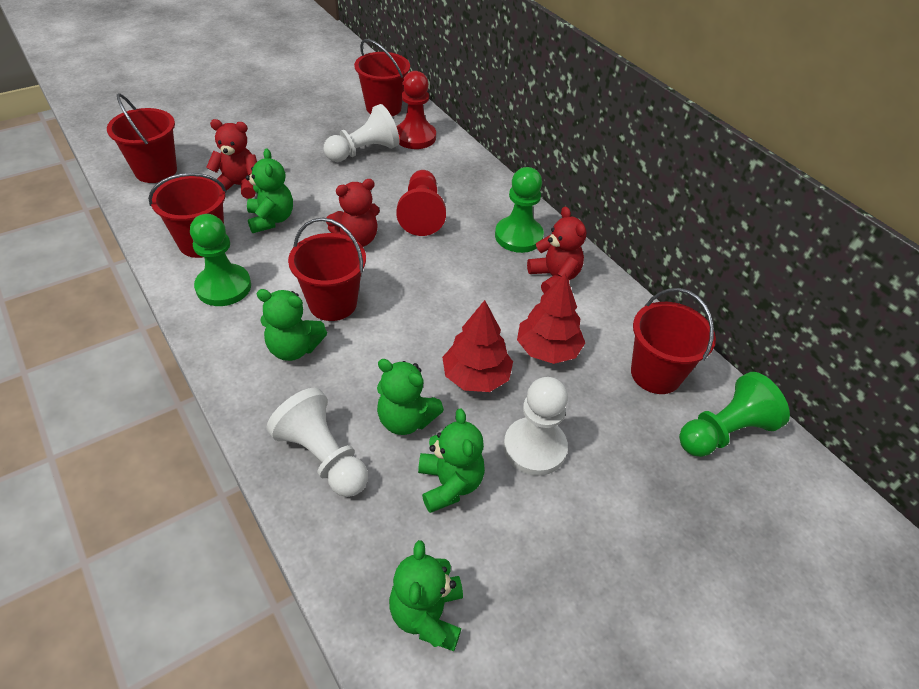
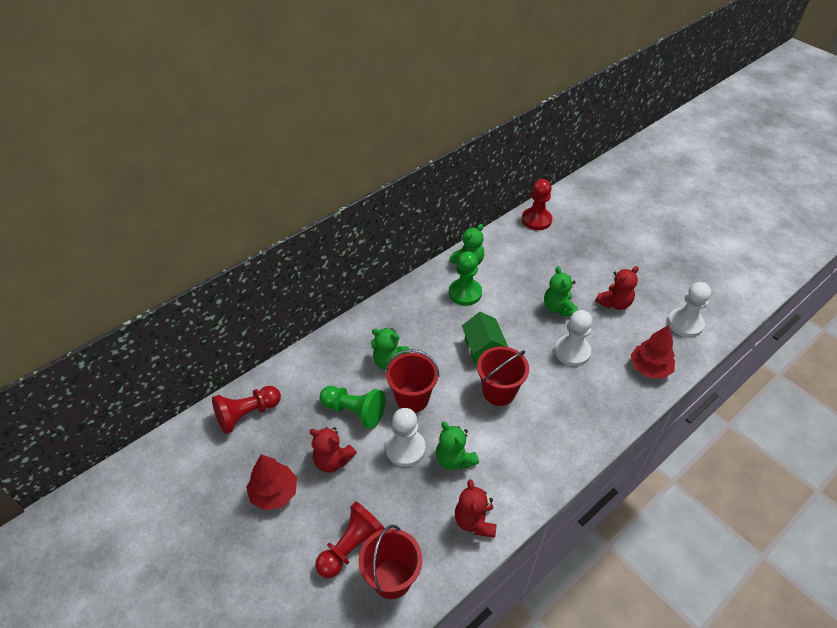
green house: none = 0 -> [462,312,508,366] = 1
green pawn: [190,214,251,306] [495,167,544,253] [679,372,790,457] = 3 -> [320,386,385,429] [449,251,482,306] = 2
green teddy bear: [246,148,293,233] [257,289,327,361] [377,359,444,435] [389,540,463,651] [418,409,485,513] = 5 -> [371,328,410,370] [436,422,479,470] [449,224,484,265] [544,266,578,316] = 4
red bucket: [107,93,177,183] [148,173,227,258] [288,218,366,321] [354,39,410,116] [631,288,716,394] = 5 -> [358,525,422,599] [385,349,439,412] [477,346,529,406] = 3
red pawn: [396,170,446,236] [397,71,436,149] = 2 -> [212,386,281,434] [315,501,385,578] [522,179,552,230] = 3

